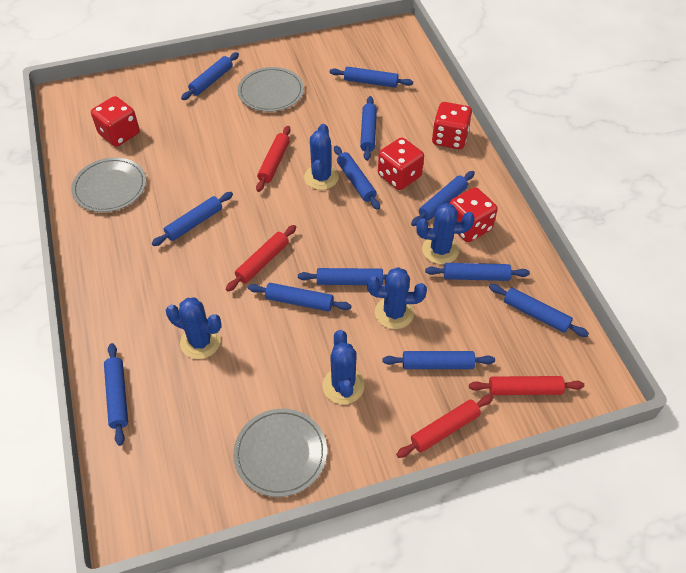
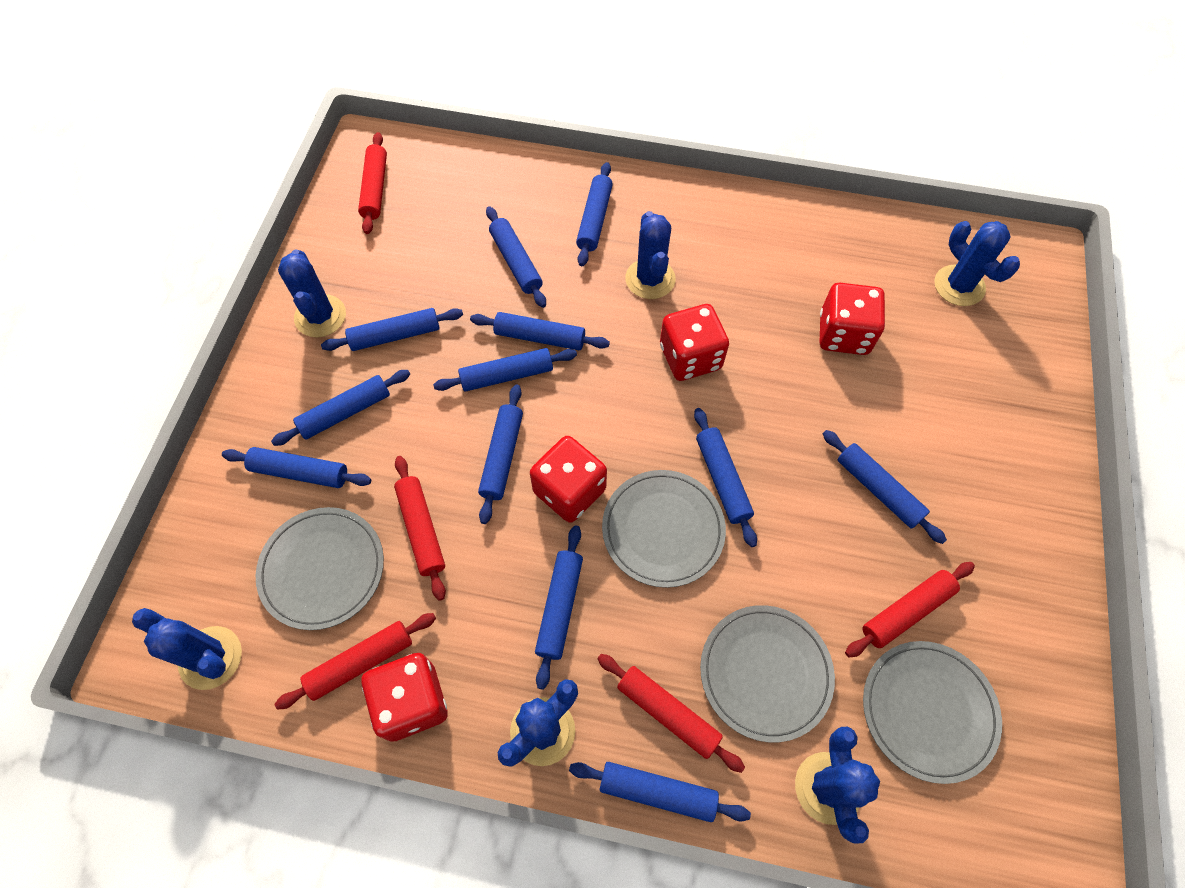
blue cactus: [166,298,222,359] [304,124,339,190] [323,330,364,404] [367,267,427,329] [416,203,475,264] = 5 -> [132,608,242,690] [278,249,346,338] [498,679,578,766] [625,211,676,299] [795,727,880,844] [934,221,1020,306] = 6
grey plate: [71,157,146,212] [233,409,327,497] [238,67,304,112] = 3 -> [256,507,384,630] [602,470,726,588] [700,605,835,742] [863,641,1002,784] = 4
red rolling pin: [226,225,296,292] [256,126,291,192] [396,395,493,458] [469,376,584,395] = 4 -> [275,613,436,710] [358,132,387,234] [394,456,446,601] [597,654,745,773] [845,562,975,658] = 5

